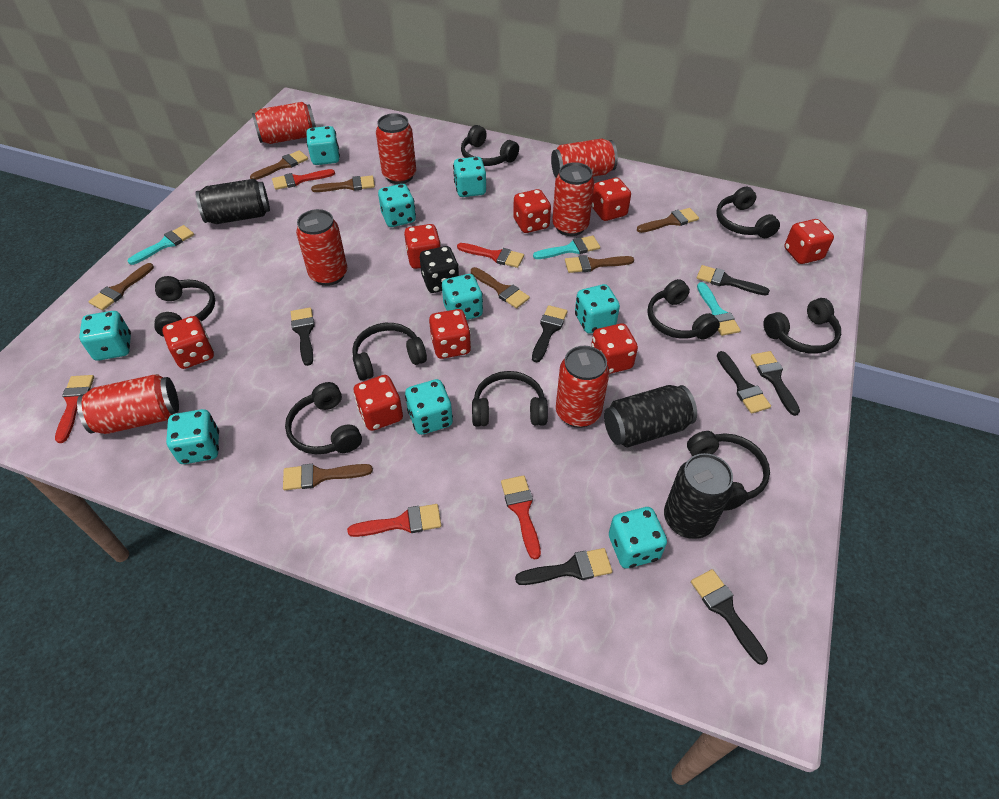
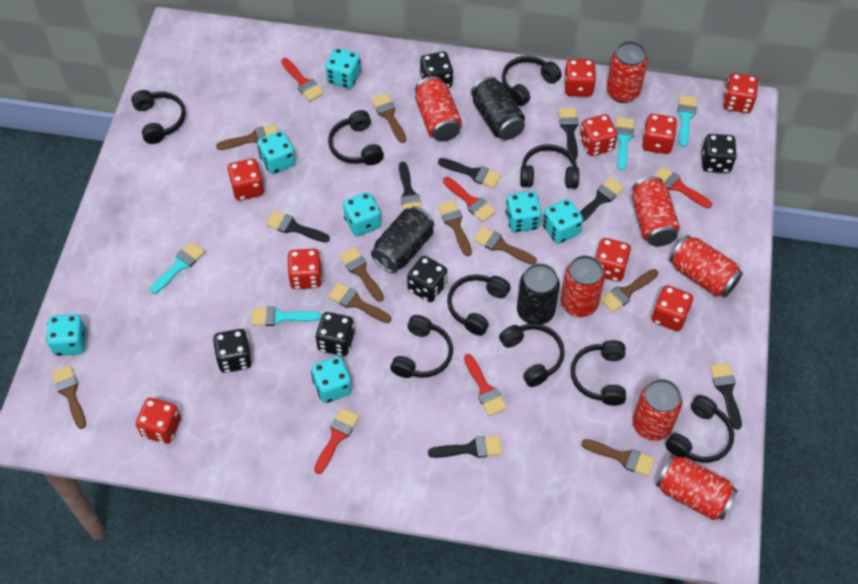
black dice: [420,246,459,293] = 1 -> [213,329,252,373] [315,312,354,356] [407,256,447,302] [420,52,453,88] [702,134,737,173] = 5
brown brush: [88,263,154,310] [250,150,308,180] [283,464,373,490] [311,175,375,192] [471,267,530,308] [565,255,634,273] [637,208,699,233] = 7 -> [52,365,86,429] [216,124,278,150] [328,282,391,323] [339,247,384,302] [371,93,406,143] [438,200,472,256] [474,227,537,265] [581,439,655,476] [600,269,658,312] = 9
red dice: [162,316,214,369] [353,375,403,431] [404,224,441,269] [429,309,471,359] [513,189,551,233] [591,323,638,374] [592,178,631,221] [784,219,834,264] = 8 -> [136,398,181,444] [227,159,264,201] [287,249,322,289] [564,59,596,97] [580,114,617,156] [595,238,631,282] [642,114,677,154] [652,285,693,331] [723,73,759,113] = 9
turquoise brush: [128,225,194,265] [533,236,600,259] [697,282,741,336] = 3 -> [150,242,205,294] [251,307,321,326] [615,117,634,170] [677,95,697,147] = 4
turquoise dice: [79,311,131,361] [166,409,219,464] [307,126,340,165] [378,184,416,227] [405,379,453,435] [442,274,483,320] [453,157,486,197] [575,284,620,333] [609,507,667,568] = 9 -> [46,314,86,356] [257,131,296,174] [311,356,352,403] [325,48,361,89] [343,192,381,236] [506,191,542,232] [543,199,583,244] = 7

